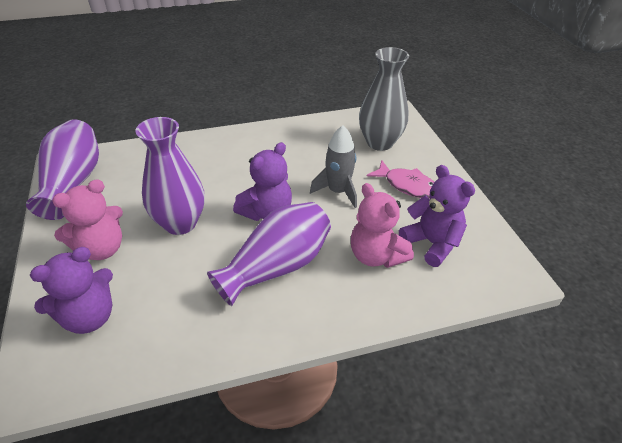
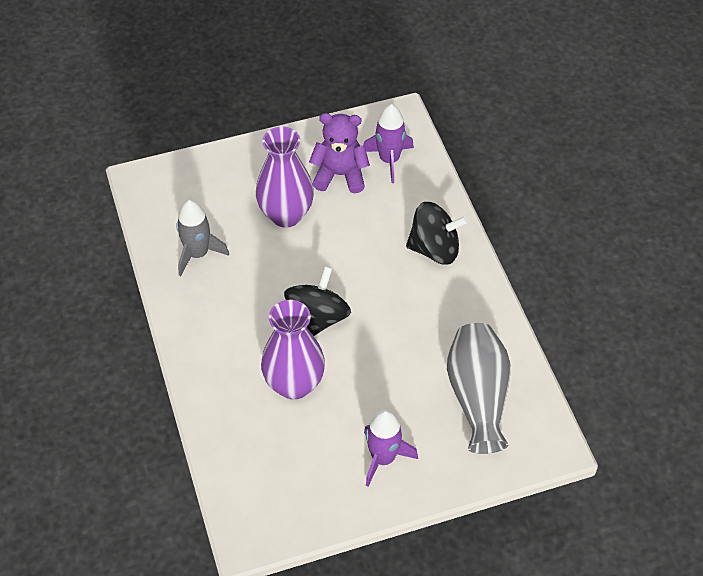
black spinning top: none = 0 -> [284,266,351,336] [406,202,468,265] = 2
pink fish: [367,160,434,198] = 1 -> none = 0
pink teddy bear: [52,179,123,260] [351,183,414,268] = 2 -> none = 0
purple rocket: none = 0 -> [363,104,414,183] [364,409,418,487] = 2
purple teddy bear: [30,247,113,334] [233,142,292,221] [399,165,475,267] = 3 -> [309,113,370,193] = 1
purple vase: [26,120,99,220] [136,117,205,235] [207,202,331,306] = 3 -> [256,127,314,228] [261,300,325,400] = 2

